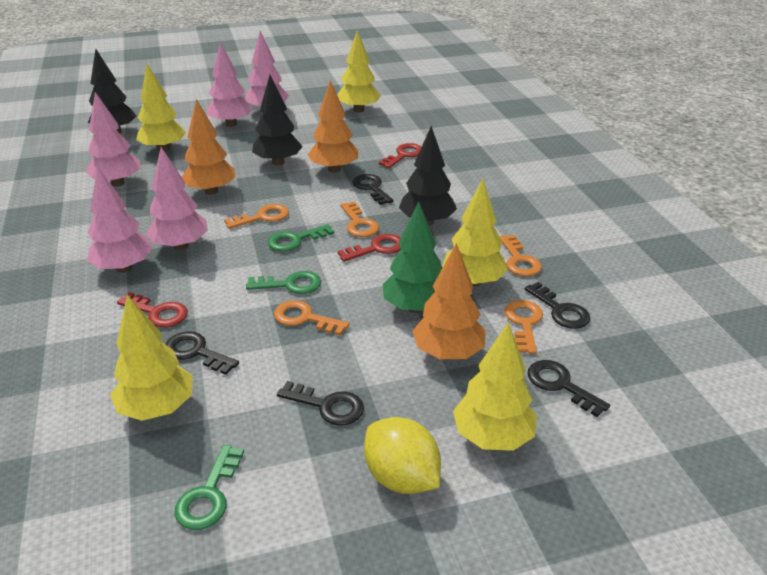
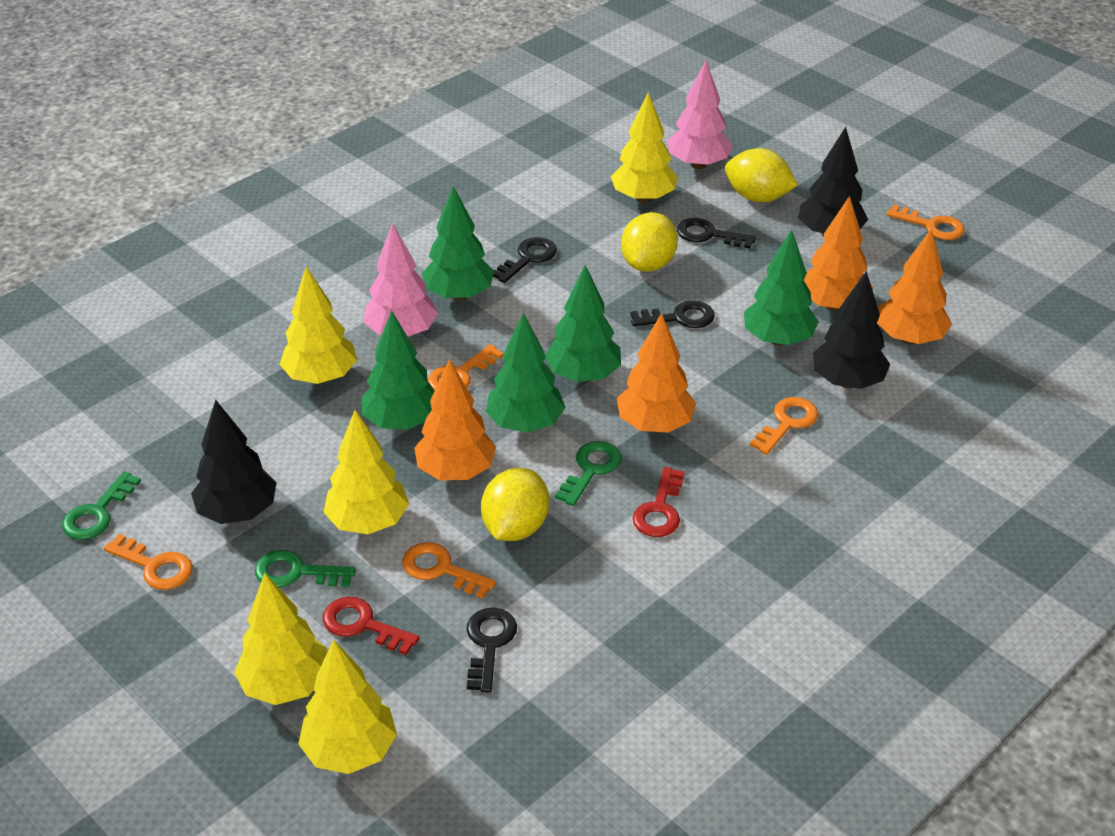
black key: [166,331,239,375] [277,381,364,425] [352,174,394,205] [525,282,590,329] [528,360,610,417] = 5 -> [467,608,517,692] [493,237,557,283] [631,301,715,328] [677,218,756,249] = 4
green tree: [382,202,442,313] = 1 -> [362,310,435,430] [422,186,494,301] [486,312,566,433] [545,265,621,382] [744,230,819,346] = 5
orange tree: [182,99,236,195] [308,80,358,173] [412,243,486,360] = 3 -> [414,359,496,480] [617,313,696,433] [804,196,873,311] [877,228,952,345] = 4
pink tree: [86,92,141,187] [87,166,153,273] [146,147,208,250] [207,42,253,127] [245,31,289,106] = 5 -> [364,223,438,337] [668,60,733,169] = 2
red key: [117,292,188,327] [337,234,401,262] [379,143,421,168] = 3 -> [323,597,420,655] [632,467,684,537] = 2
yellow lemon: [364,417,441,494] = 1 -> [481,468,549,541] [621,212,678,272] [725,148,798,202] = 3

